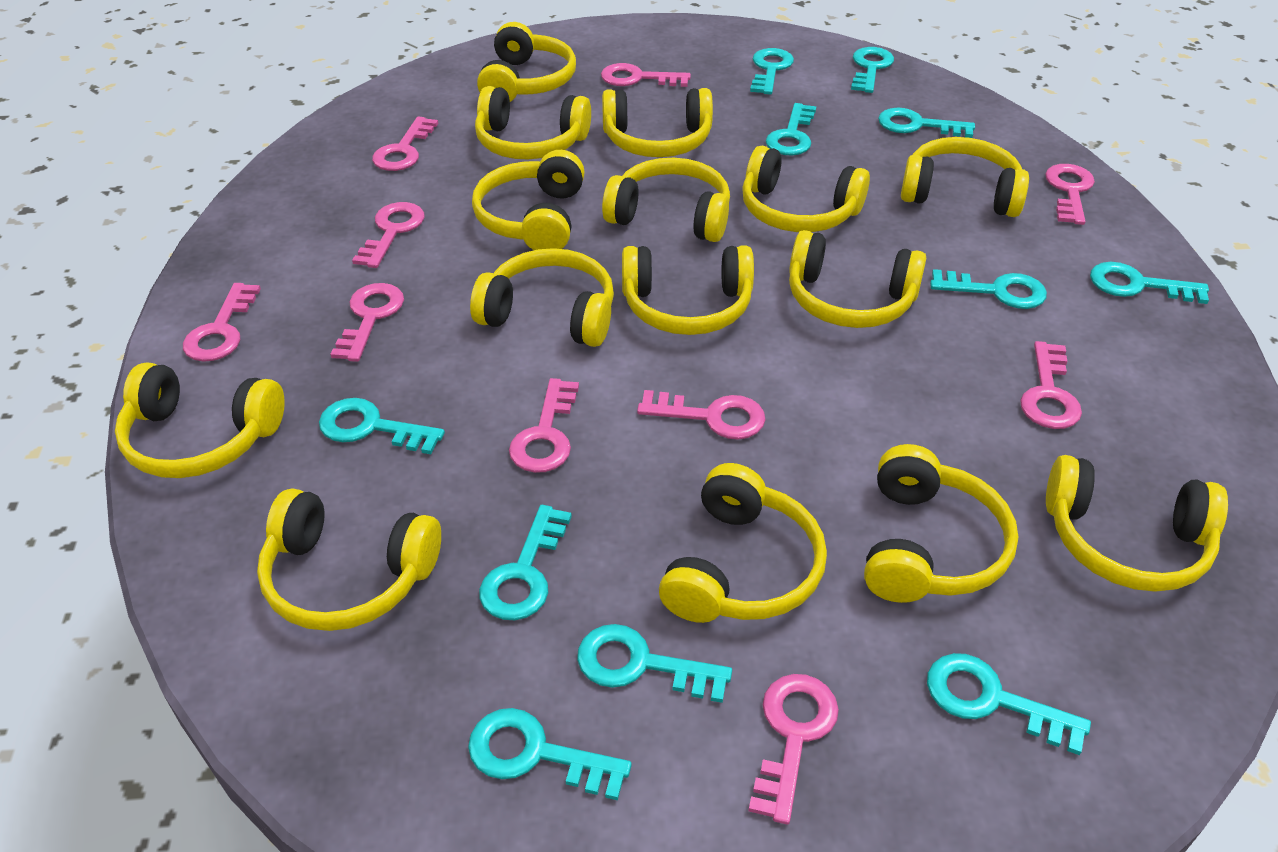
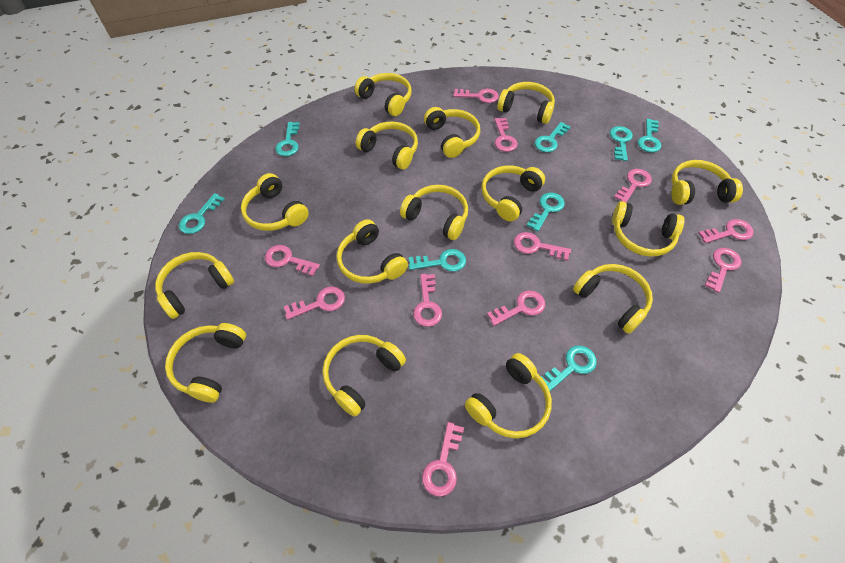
pink key: [183,283,261,362] [330,283,404,362] [352,202,425,268] [372,116,438,171] [509,378,579,473] [601,63,691,87] [637,390,766,440] [749,674,839,825] [1020,341,1082,429] [1045,164,1095,225] = 10 -> [265,245,320,276] [284,286,345,320] [413,274,442,327] [422,422,464,497] [453,89,499,103] [487,290,545,326] [495,118,518,152] [514,232,571,261] [614,169,652,203] [698,219,754,243] [705,248,742,293] = 11
turquoise key: [319,398,445,454] [468,708,632,800] [479,505,572,620] [577,624,732,703] [750,48,794,95] [766,103,816,155] [851,47,894,93] [878,108,975,138] [927,653,1091,755] [930,269,1047,309] [1090,262,1209,304] = 11 -> [179,193,225,234] [275,122,300,156] [409,249,466,272] [526,193,565,231] [535,122,571,152] [541,346,597,391] [610,126,633,161] [638,119,661,152] = 8

